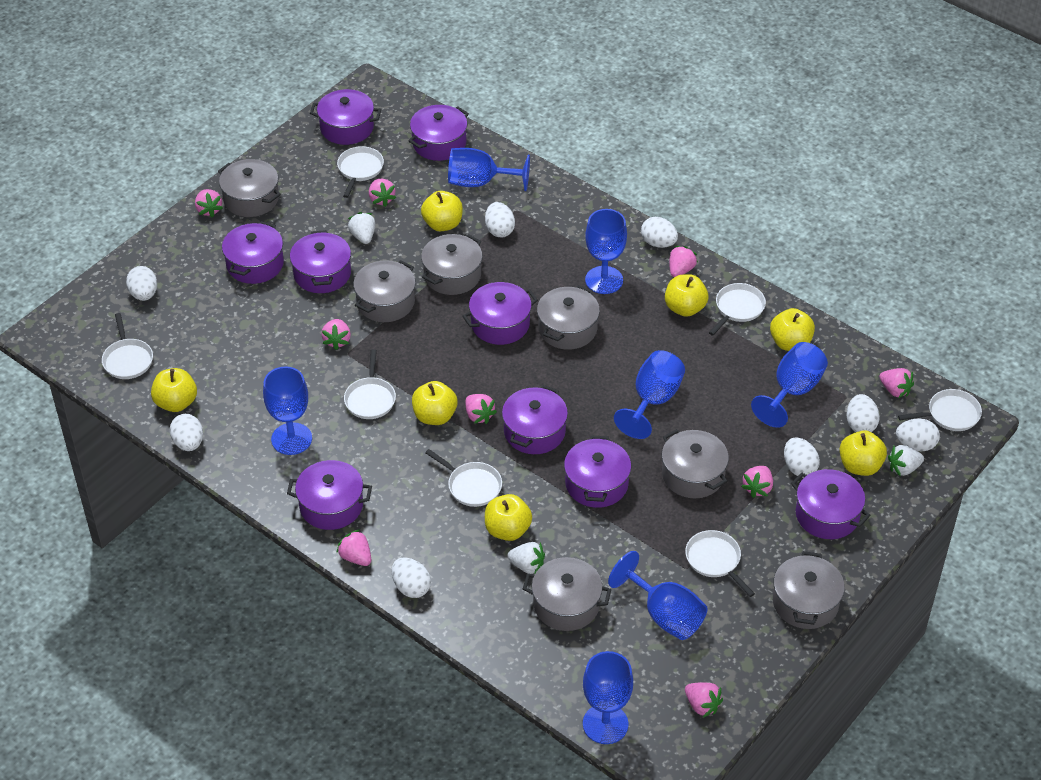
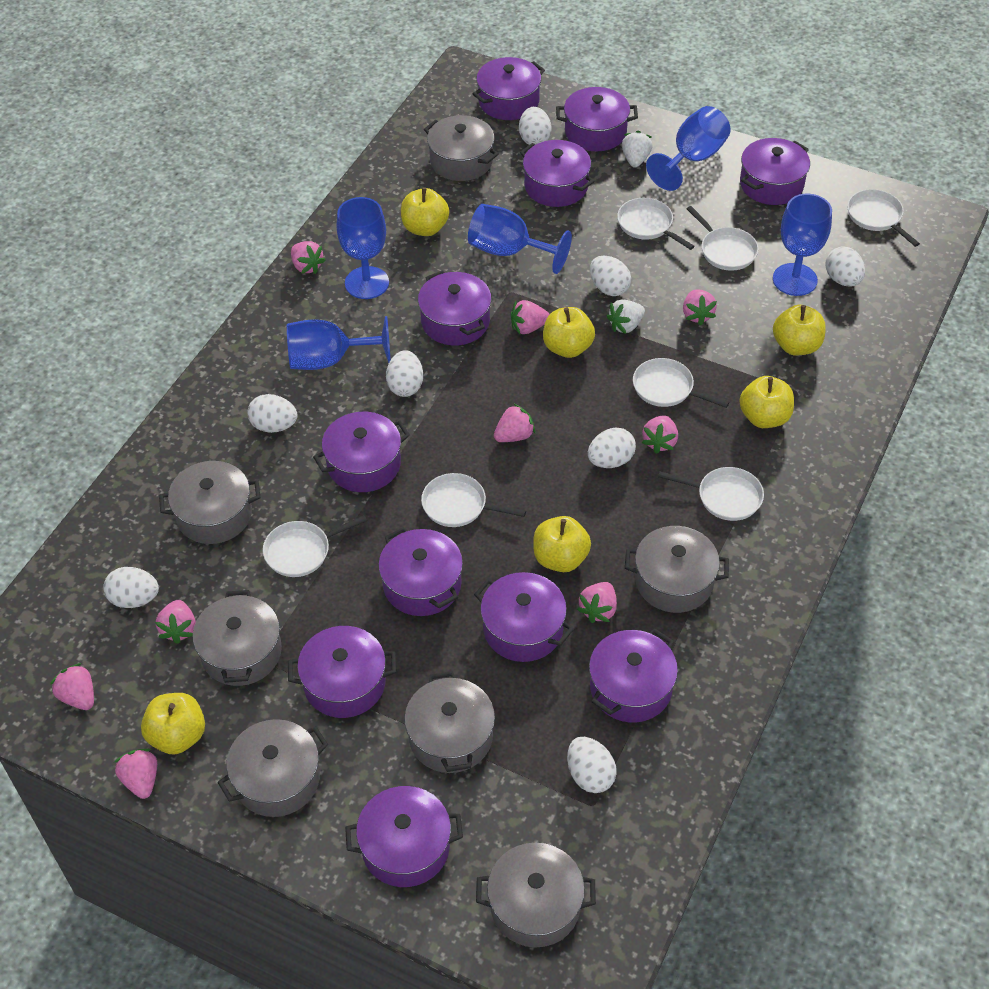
blue goblet: [263,366,312,455] [448,148,530,191] [583,651,633,744] [585,209,627,294] [608,551,708,640] [614,350,685,439] [751,342,828,428] = 7 -> [287,316,391,370] [337,197,389,299] [468,204,572,274] [646,106,731,191] [773,194,832,296] = 5
purple pot: [222,221,284,284] [287,460,372,530] [290,230,351,293] [310,89,381,145] [408,105,469,161] [462,282,538,345] [502,385,568,454] [564,435,631,508] [791,469,870,539] = 9 -> [288,626,397,718] [313,412,410,492] [345,786,463,887] [378,527,463,616] [418,270,492,345] [472,57,545,120] [474,572,574,662] [520,140,594,207] [556,87,638,151] [589,629,678,722] [740,138,810,205] = 11
white strawberry: [348,212,375,244] [507,542,545,574] [888,445,924,477] = 3 -> [607,299,645,334] [622,131,653,168] = 2
yellow apple: [151,368,197,412] [412,381,457,425] [421,191,463,231] [485,494,532,541] [665,274,708,317] [770,308,815,351] [840,430,887,476] = 7 -> [141,693,205,754] [401,187,449,236] [533,516,591,572] [543,307,595,358] [739,376,794,428] [773,305,826,355] = 6

